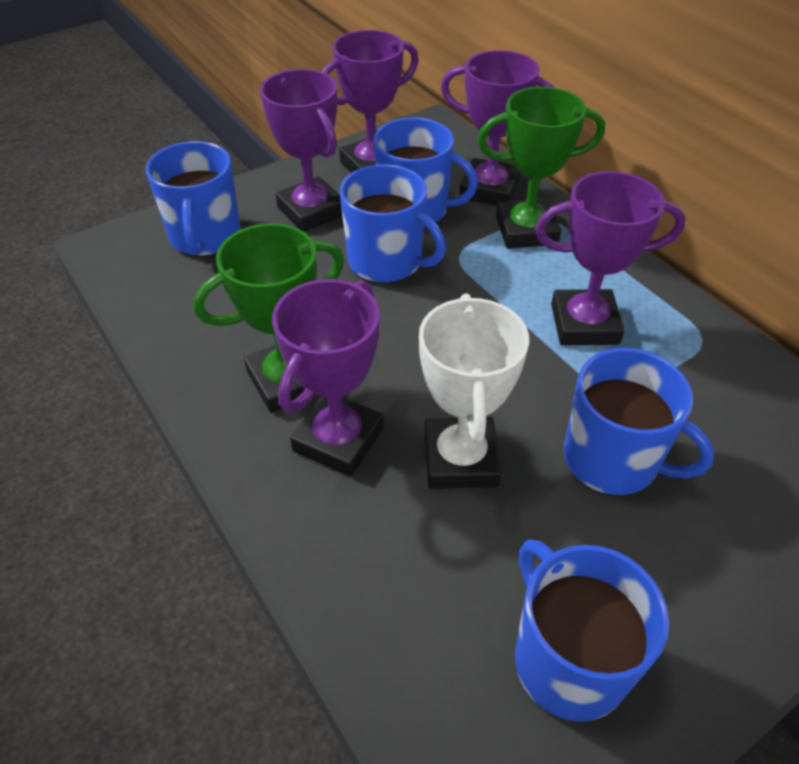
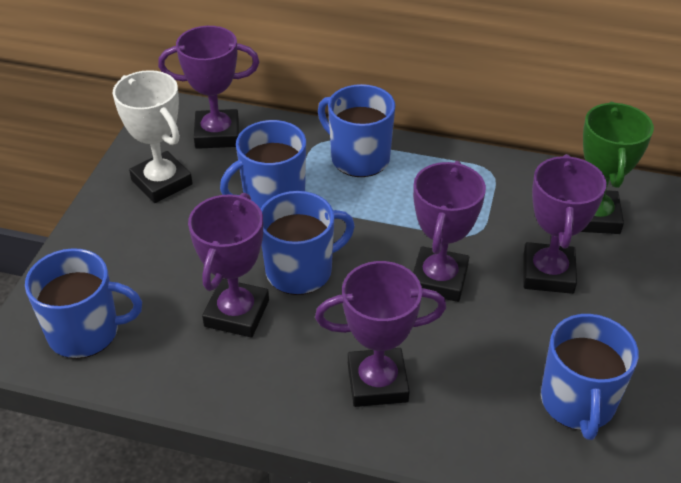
green trophy: [193,223,344,413] [477,87,605,249] = 2 -> [581,102,654,234] = 1

